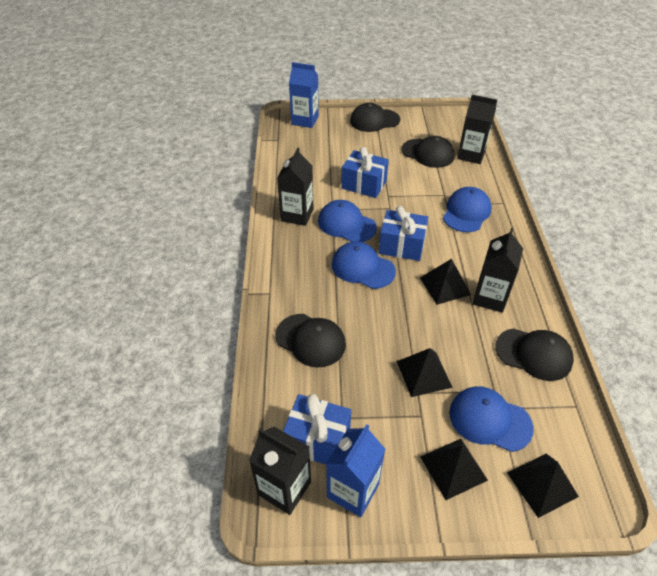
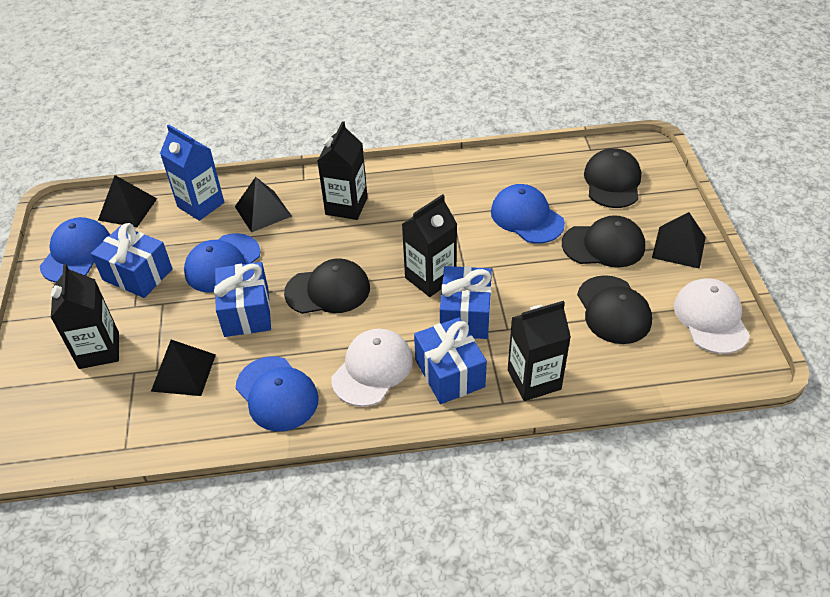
blue carton: [289,62,319,128] [326,424,385,517] = 2 -> [160,124,224,221] = 1
blue gift: [283,394,351,465] [341,147,389,198] [379,206,428,261] = 3 -> [91,223,173,298] [214,262,271,337] [414,317,487,404] [440,266,492,339] = 4
white cap: none = 0 -> [331,329,413,407] [674,278,750,354] = 2

